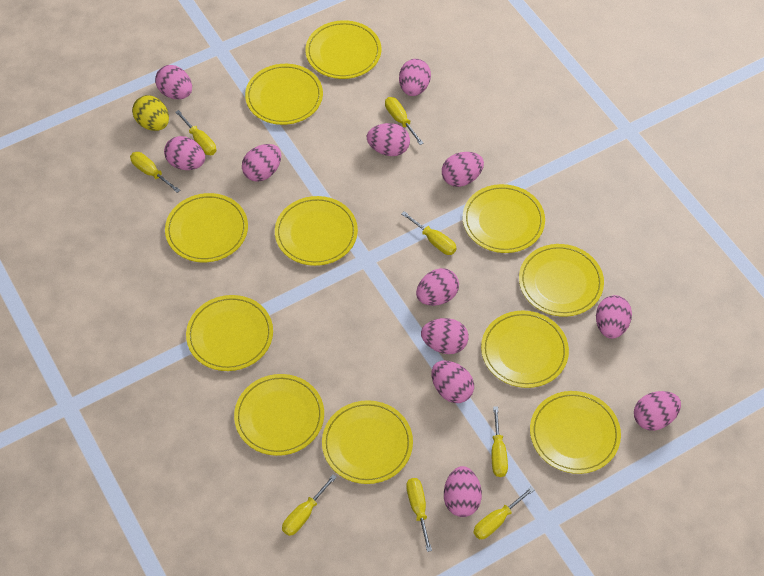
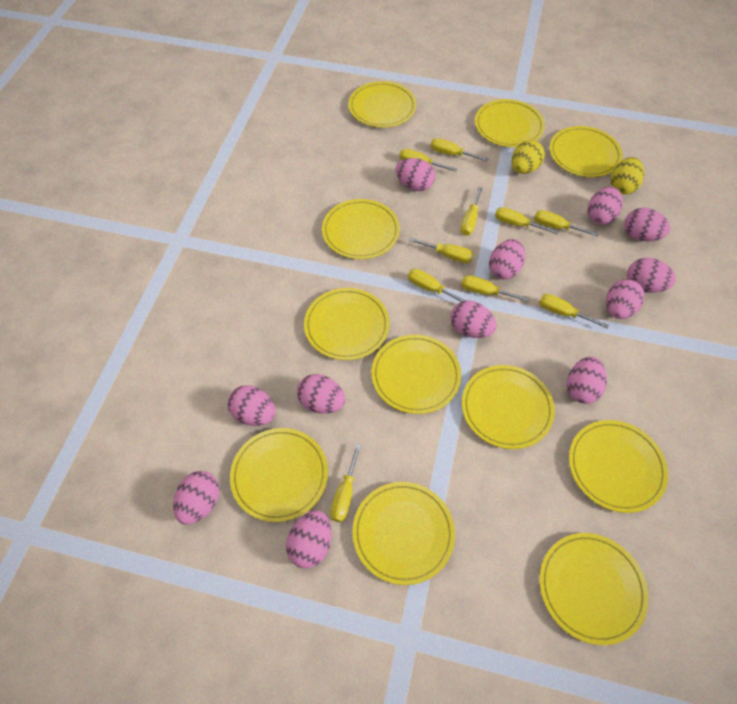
yellow egg: [132,95,169,131] = 1 -> [512,140,545,174] [611,157,644,194] = 2
yellow screwdriver: [130,152,180,193] [175,110,216,155] [282,474,337,536] [385,97,424,145] [401,211,457,255] [406,478,432,552] [473,486,535,539] [492,406,508,477] = 8 -> [330,444,361,522] [399,149,458,172] [408,269,466,302] [409,237,473,263] [430,138,489,161] [461,187,483,236] [461,275,530,302] [495,207,559,234] [534,210,599,237] [539,294,609,328] = 10

